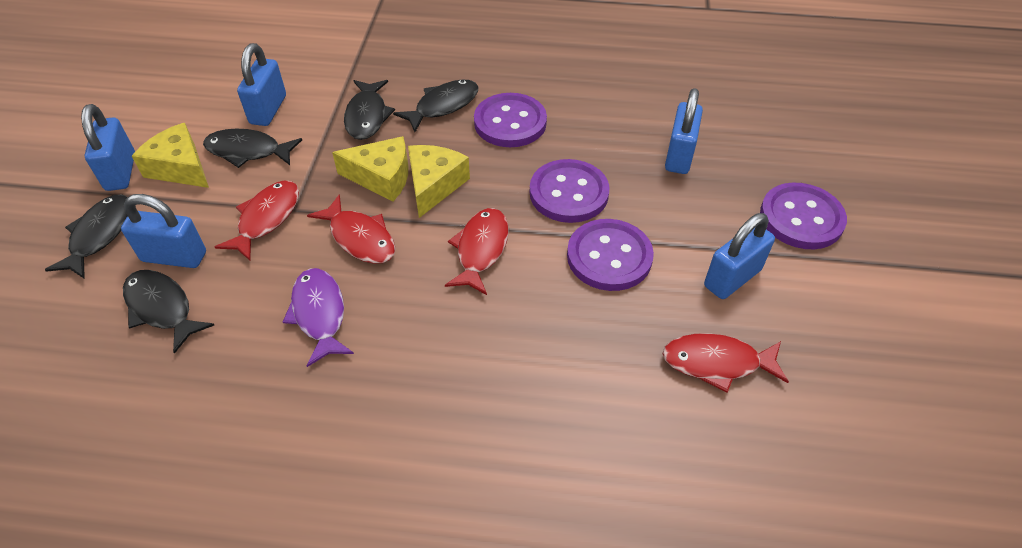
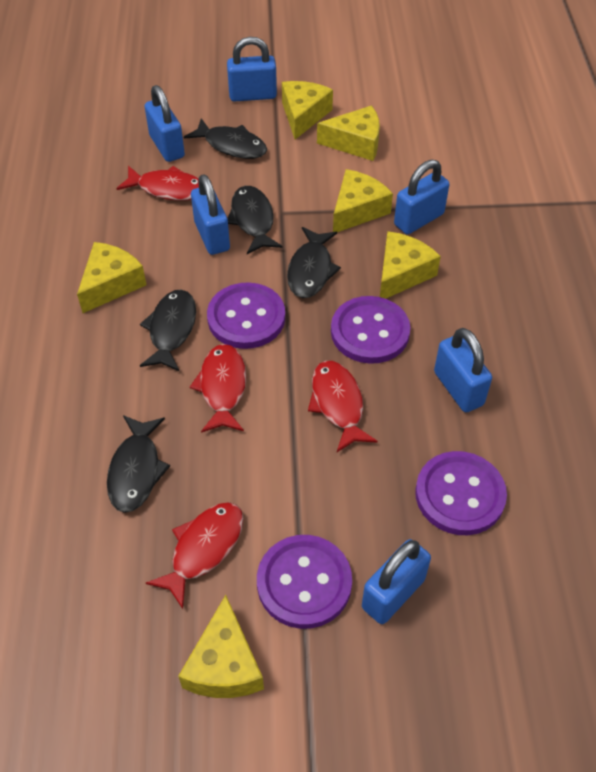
blue padlock: [81,104,135,191] [121,194,206,268] [237,43,286,126] [665,88,703,174] [704,213,775,299] = 5 -> [145,85,185,162] [191,174,230,255] [227,37,277,102] [362,539,431,624] [394,160,450,234] [434,328,492,412] = 6
purple fish: [283,268,354,367] = 1 -> none = 0
yellow cheese: [132,123,209,188] [332,136,408,201] [408,145,470,218] = 3 -> [77,242,147,313] [178,595,264,698] [282,81,333,139] [317,105,380,161] [333,169,393,232] [380,231,441,299] = 6

